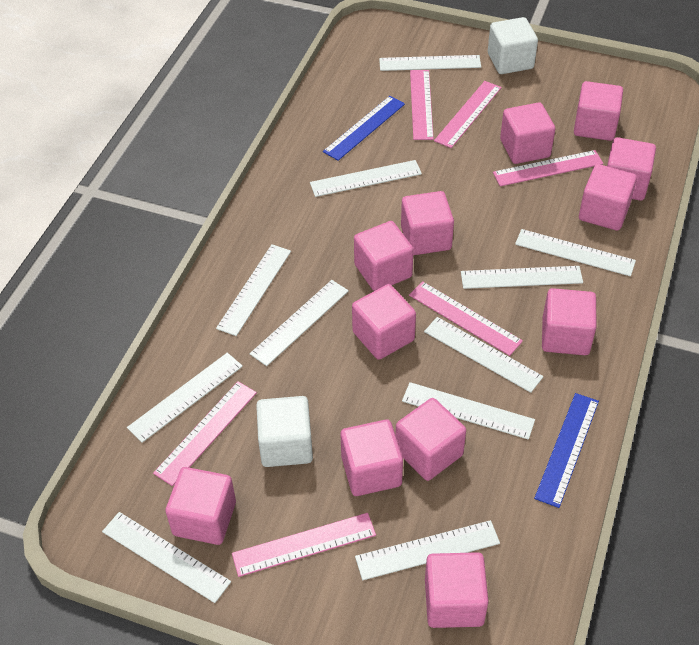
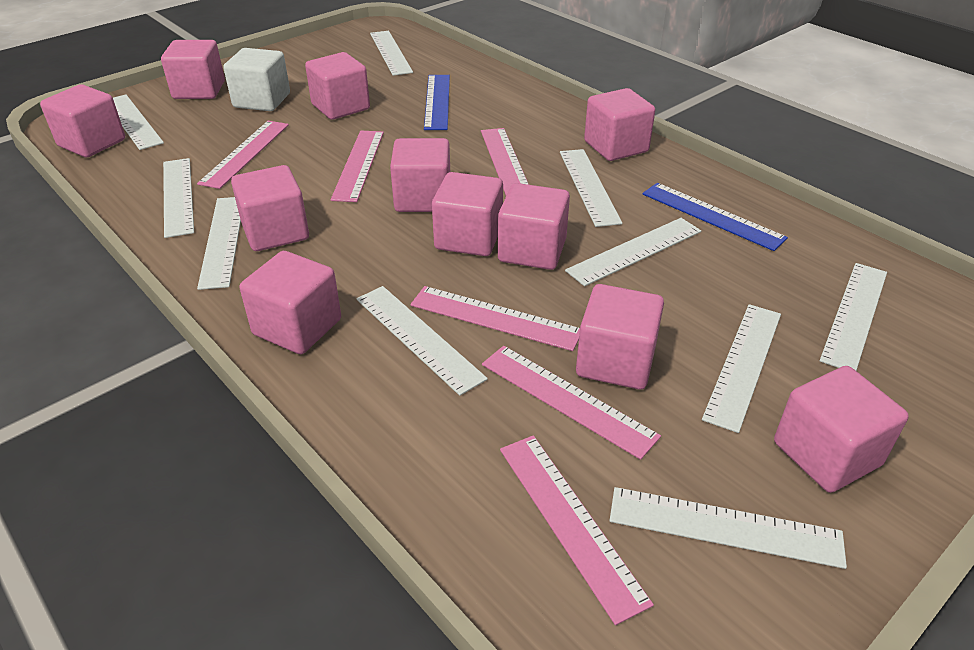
pink cube: [165,467,236,545] [340,420,403,496] [352,284,416,360] [354,221,414,291] [396,398,466,481] [401,191,454,255] [425,552,489,628] [500,102,555,164] [542,288,597,355] [574,81,623,141] [579,164,637,231] [607,137,656,201] = 12 -> [40,84,125,157] [161,40,225,99] [231,165,309,251] [240,251,341,354] [305,52,370,120] [390,138,450,212] [432,172,503,256] [498,183,570,270] [576,284,664,390] [584,88,655,161] [774,366,909,493] = 11
white cube: [256,396,313,467] [488,17,538,74] = 2 -> [223,48,290,111] = 1
white ruler: [102,512,231,603] [127,353,243,443] [216,244,291,336] [250,280,349,366] [310,160,422,197] [355,520,500,580] [379,55,481,71] [402,382,535,440] [424,317,544,393] [461,266,583,289] [515,229,636,276] = 11 -> [113,94,164,150] [163,158,194,238] [197,197,241,290] [357,286,488,396] [370,31,413,76] [560,149,622,227] [565,218,701,286] [610,487,847,569] [702,304,781,433] [820,263,887,371] = 10

